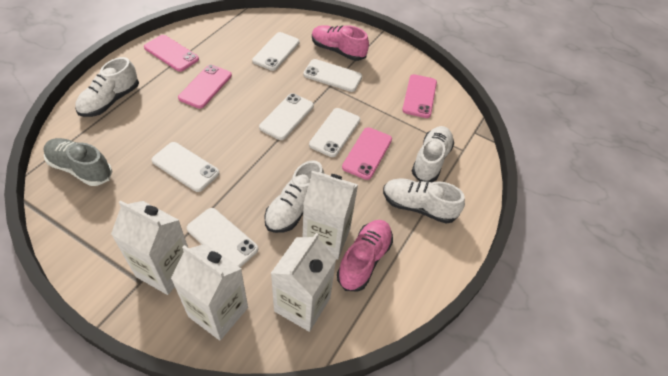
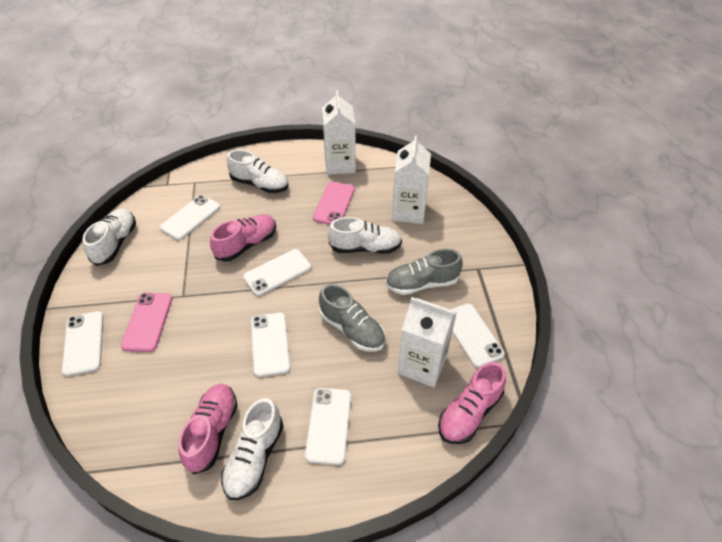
grey shoe: [43,138,113,186] = 1 -> [319,284,385,352] [385,249,463,295] = 2
pink phone: [144,35,199,72] [178,65,232,109] [342,127,392,180] [402,74,437,118] = 4 -> [121,293,172,352] [313,182,355,225] = 2
pink shoe: [312,25,369,61] [337,220,393,292] = 2 -> [178,384,237,474] [210,214,276,262] [438,362,506,444] = 3
white carton: [111,200,188,295] [171,244,248,340] [271,233,336,332] [303,171,358,260] = 4 -> [322,90,356,175] [392,135,431,224] [398,297,457,388] = 3

